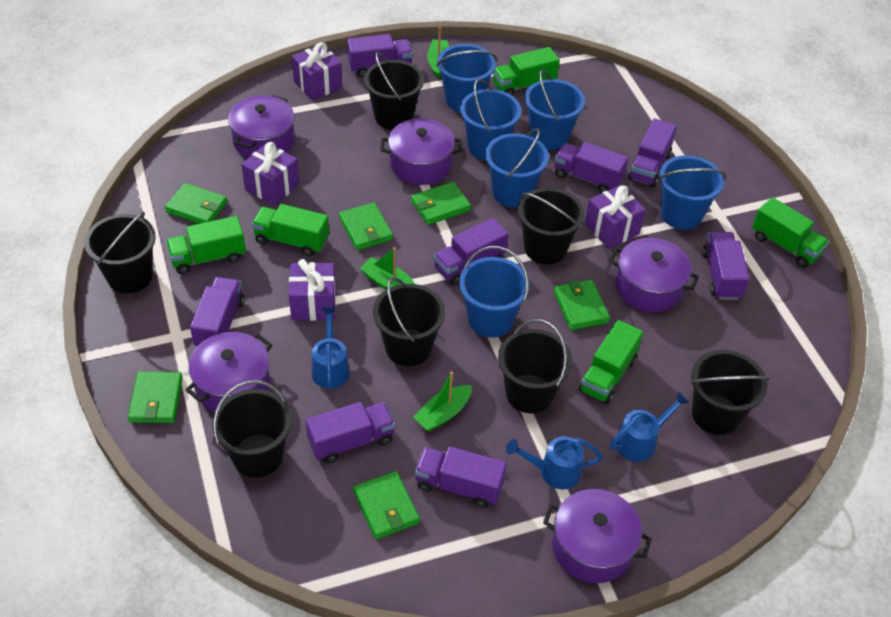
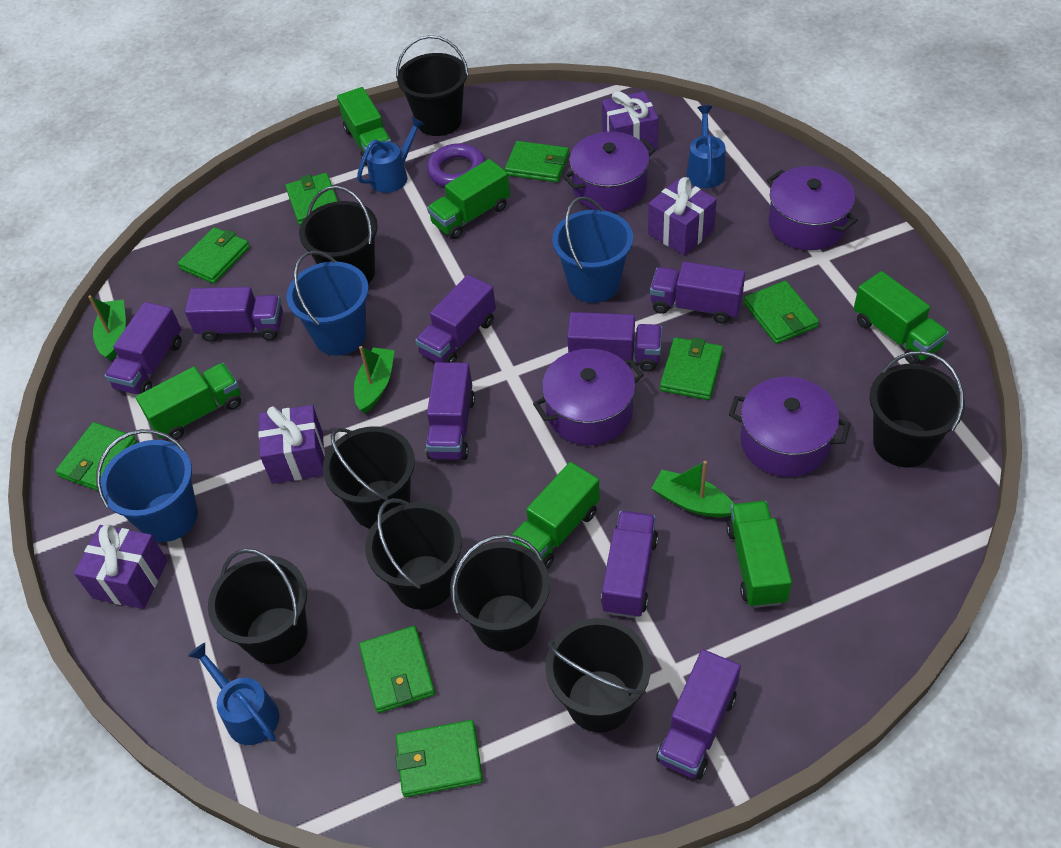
black bucket: [84,212,156,293] [212,380,292,478] [364,52,424,130] [373,277,445,366] [498,319,573,413] [518,188,585,264] [691,350,770,435] = 7 -> [208,548,308,664] [299,186,378,284] [323,426,415,529] [365,498,462,610] [396,35,469,136] [450,534,550,652] [545,618,651,733] [869,351,965,467] = 8
blue bucket: [436,44,497,112] [459,246,530,338] [460,78,521,160] [485,128,549,207] [524,69,585,150] [658,155,726,230] = 6 -> [96,429,198,542] [286,251,369,356] [552,196,633,303] = 3
green truck: [166,216,246,274] [252,204,329,257] [493,47,560,96] [579,320,643,404] [752,197,829,268] = 5 -> [136,363,241,440] [337,87,391,165] [427,159,510,239] [509,462,600,569] [726,501,792,608] [854,271,949,364] = 6
green wallet: [128,371,183,423] [165,183,228,224] [339,202,393,250] [353,471,420,540] [411,182,471,225] [554,280,610,330] = 6 -> [55,422,137,491] [178,227,250,284] [285,173,338,225] [359,626,435,713] [395,720,483,797] [505,141,569,182] [660,337,723,400] [744,281,819,344] = 8
purple pot: [186,332,272,412] [228,95,295,158] [381,119,462,185] [543,489,652,583] [609,238,699,312] = 5 -> [533,349,644,445] [563,132,655,212] [729,377,850,477] [767,166,858,250] = 4
purple ring: none = 0 -> [427,143,486,187] = 1

